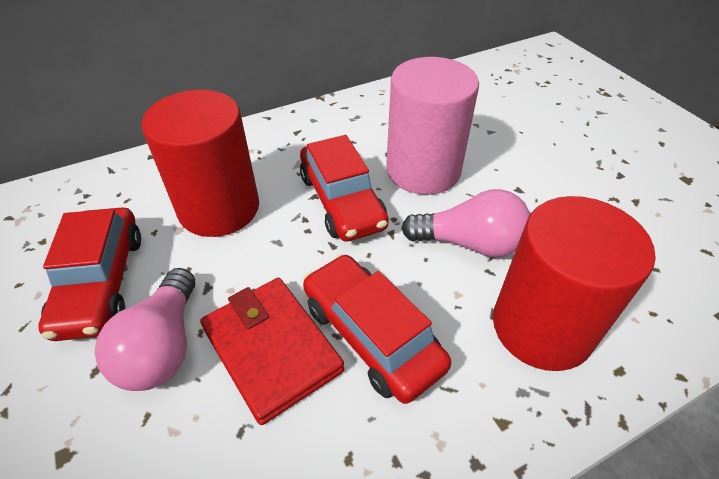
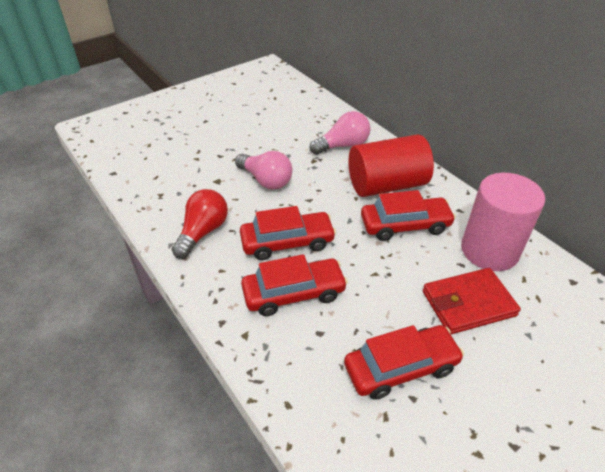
red car: [38,207,141,341] [300,135,389,242] [303,254,451,404] = 3 -> [240,206,336,260] [241,254,348,316] [344,325,464,400] [361,190,456,241] = 4
red cylinder: [141,90,259,237] [493,196,655,371] = 2 -> [348,134,434,197] = 1
red light bulb: none = 0 -> [172,189,228,259] = 1

